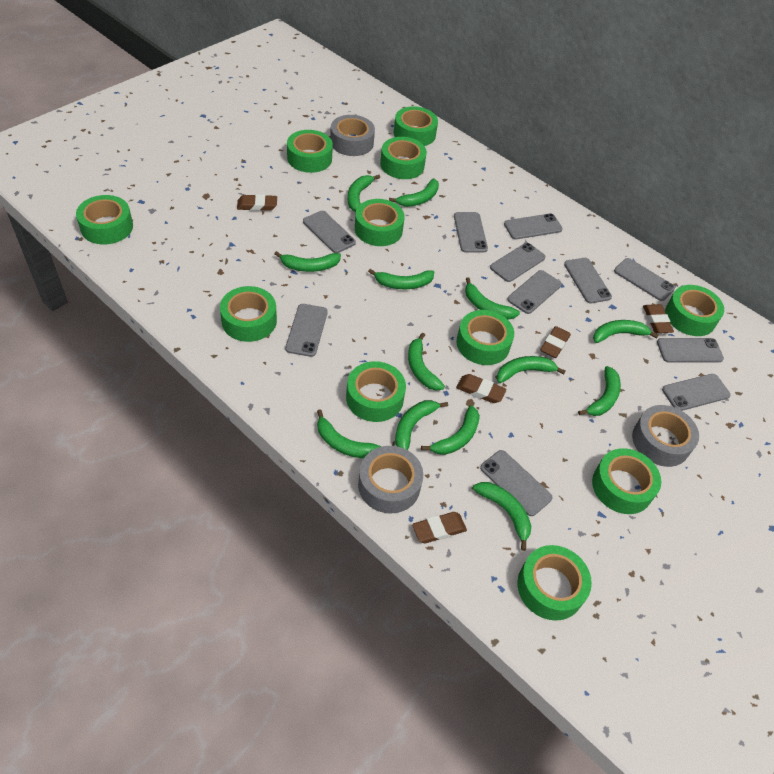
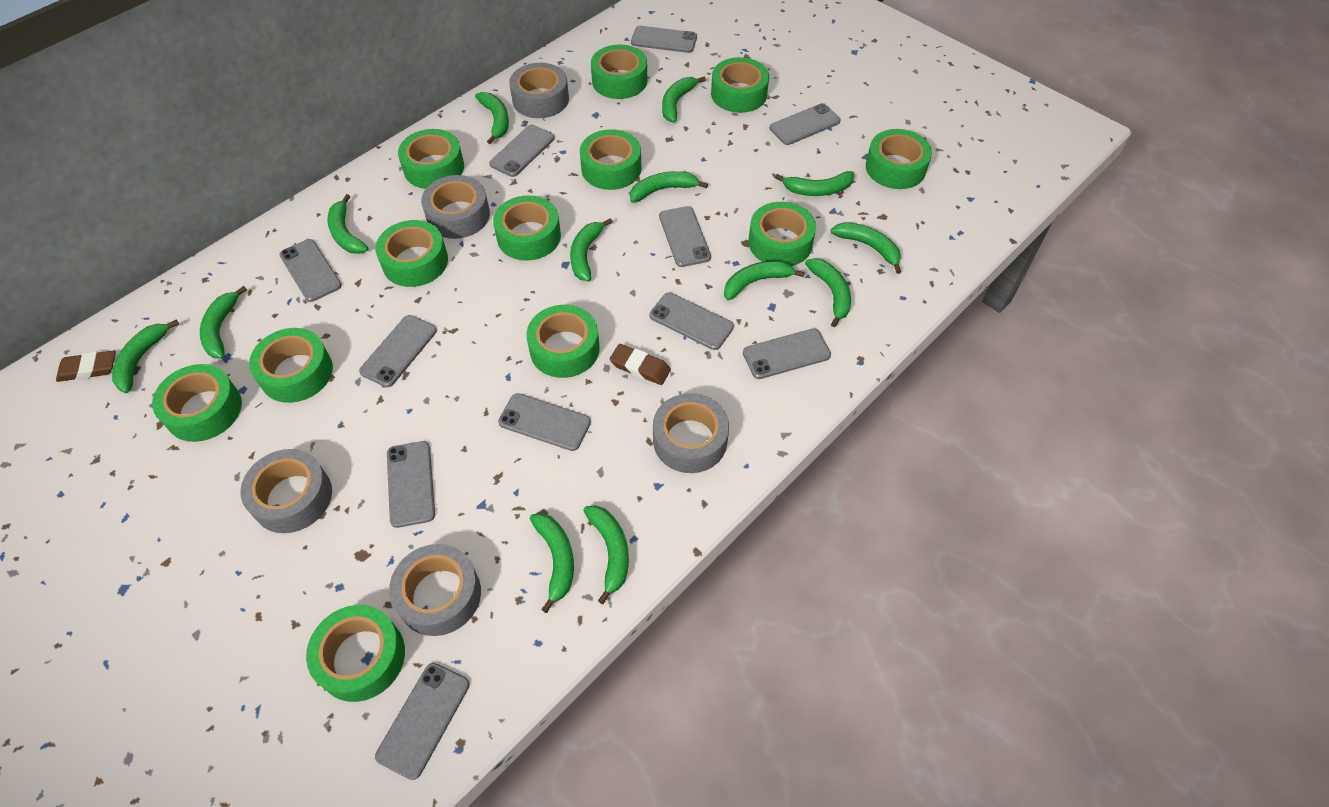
brown eraser: [237,194,277,211] [412,512,467,543] [456,374,506,403] [540,326,571,358] [643,304,674,333] = 5 -> [56,350,116,382] [610,344,671,385] = 2
green tape: [76,195,133,244] [220,286,277,342] [287,130,333,173] [346,361,406,422] [355,199,405,246] [380,137,427,179] [394,106,438,146] [457,310,514,365] [517,545,592,621] [592,448,661,514] [665,285,724,336] = 11 -> [152,364,242,442] [249,328,333,403] [306,605,405,702] [375,220,448,287] [398,129,464,189] [493,195,561,261] [526,305,600,378] [580,129,641,190] [591,45,647,99] [711,57,769,113] [749,202,816,266] [866,129,932,189] = 12
grey tape: [330,115,375,156] [358,446,423,514] [632,405,699,467] = 3 -> [240,449,332,533] [389,544,481,636] [421,175,490,239] [509,63,569,118] [653,393,729,473] = 5

